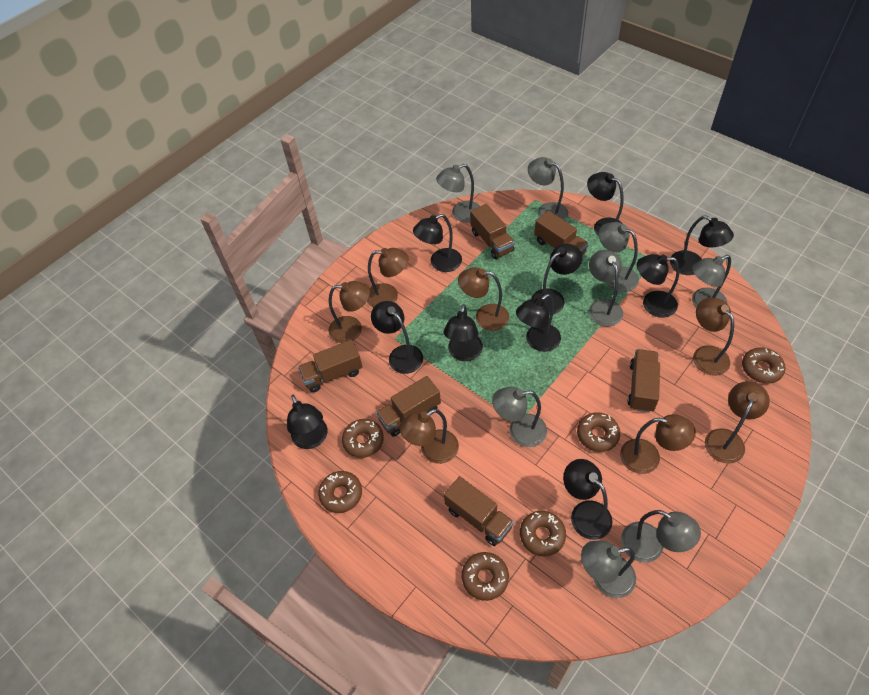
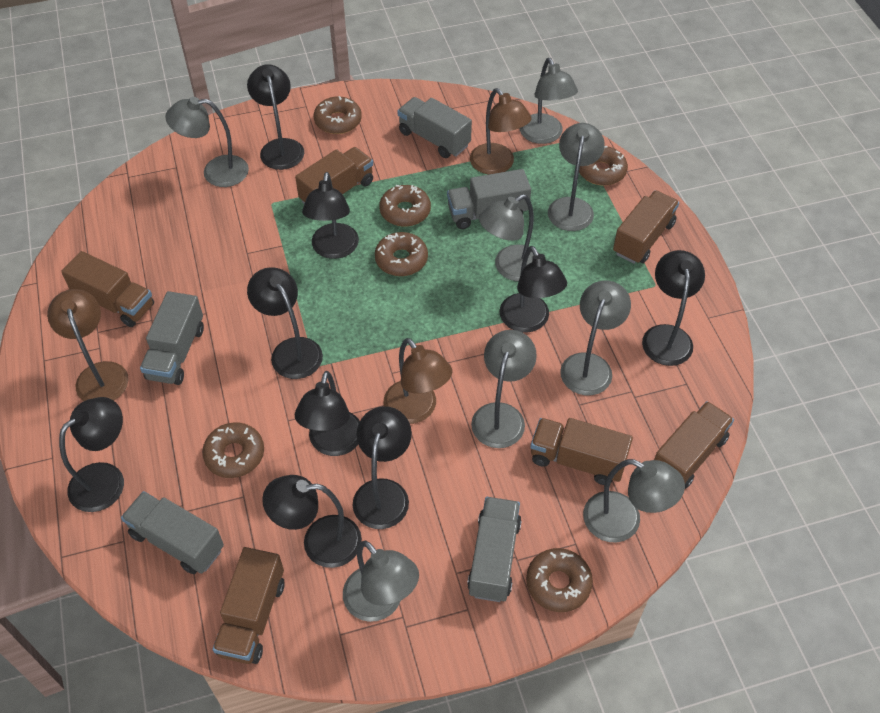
black lamp: [287,395,327,449] [371,301,423,374] [413,214,462,272] [444,304,483,361] [516,294,561,352] [531,243,582,315] [563,459,613,540] [587,172,624,237] [637,254,680,318] [670,216,734,275] = 10 -> [59,397,124,512] [247,64,304,170] [247,267,323,379] [262,475,362,568] [295,371,360,456] [302,172,359,259] [353,406,412,529] [500,246,567,332] [642,250,705,366] = 9
brown lamp: [328,281,370,343] [367,248,408,308] [399,409,459,464] [458,267,509,331] [620,414,696,474] [693,297,734,376] [705,381,770,464] = 7 -> [47,289,129,401] [384,338,452,424] [470,88,532,175] = 3
grey truck: none = 0 -> [121,491,224,574] [140,291,204,385] [397,97,472,158] [447,169,531,229] [467,497,522,602] = 5

